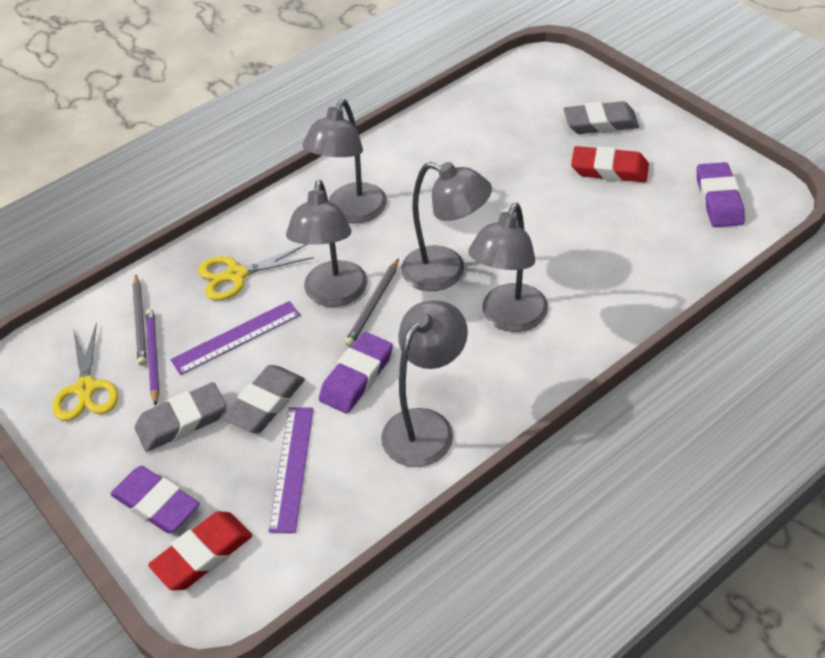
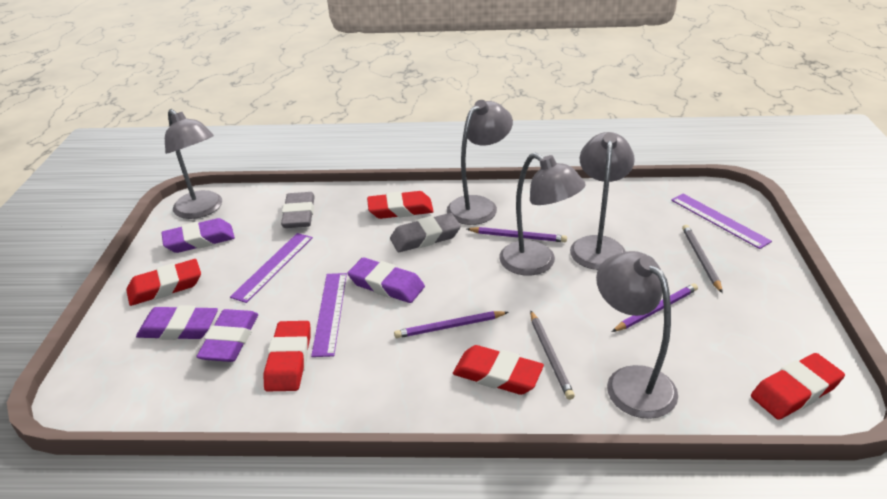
grey eraser: [135,382,226,452] [223,365,305,433] [563,101,639,134] = 3 -> [281,192,315,228] [390,213,461,252] = 2
purple eraser: [110,466,200,533] [319,332,393,413] [697,162,745,227] = 3 -> [136,305,218,340] [161,218,235,253] [196,309,258,362] [348,257,425,303] = 4
purple pencil: [146,309,159,406] = 1 -> [394,311,508,338] [467,227,567,242] [612,283,698,332] = 3
purple ruler: [170,301,300,375] [268,407,313,533] = 2 -> [230,233,313,303] [311,273,347,357] [671,194,772,249] = 3
red eraser: [148,512,252,590] [571,146,649,182] = 2 -> [126,259,201,306] [264,321,311,392] [367,191,434,219] [453,345,544,395] [751,353,845,420] = 5
yellow scissors: [53,323,118,421] [198,244,314,300] = 2 -> none = 0

